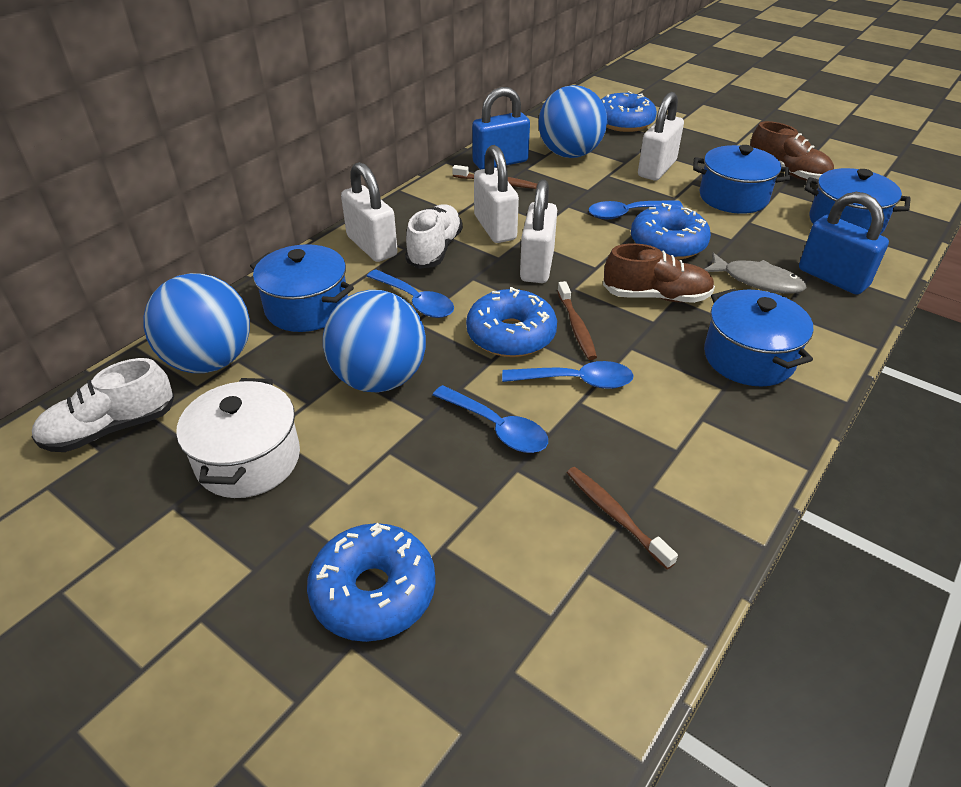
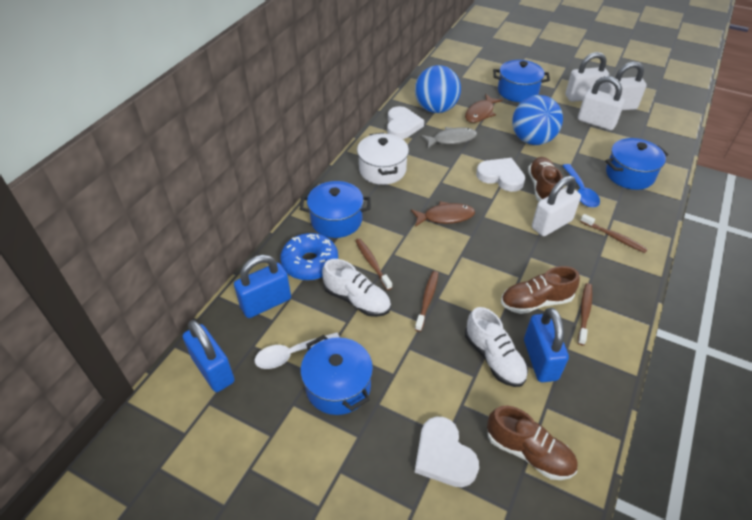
blue ball: [143,273,250,373] [323,290,426,392] [538,85,607,158] = 3 -> [415,65,461,113] [512,95,563,145] = 2
blue donut: [307,523,436,642] [466,287,557,357] [601,91,657,132] [631,203,711,260] = 4 -> [280,233,338,281] = 1
blue padlock: [472,87,530,169] [799,192,889,295] = 2 -> [183,320,234,392] [234,255,291,318] [524,308,569,382] = 3
blue spoon: [367,269,454,318] [433,385,548,453] [502,361,634,389] [588,201,683,219] = 4 -> [563,164,600,207] = 1
brown fish: none = 0 -> [411,201,475,227] [465,94,502,123] = 2
brown shoe: [603,243,715,303] [750,121,834,181] = 2 -> [487,406,578,480] [501,266,580,314] [528,157,563,201] = 3
brown toothbrush: [452,165,537,189] [557,281,597,360] [567,467,678,569] = 3 -> [356,239,392,290] [415,271,438,332] [578,283,592,345] [580,214,648,253] = 4
white heart: none = 0 -> [387,106,424,139] [415,416,479,487] [476,158,525,192] = 3
white spoon: none = 0 -> [255,332,340,369] = 1

